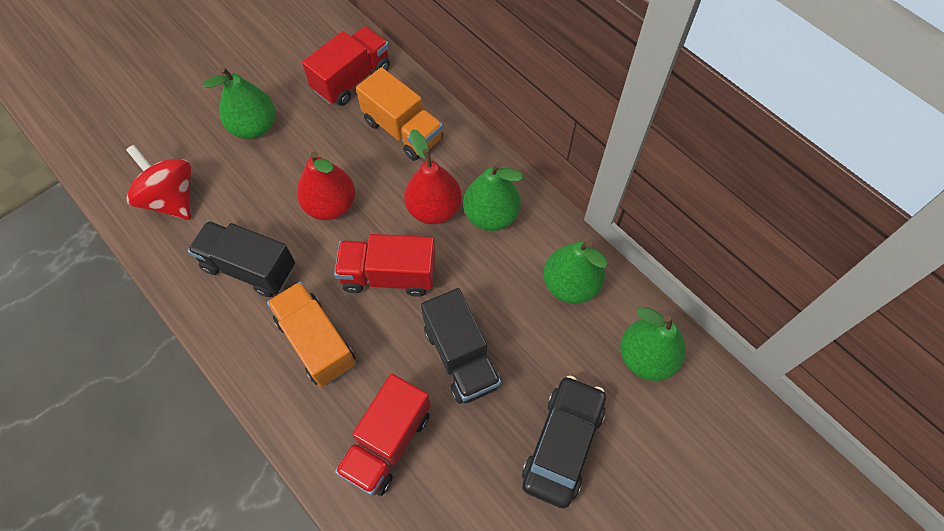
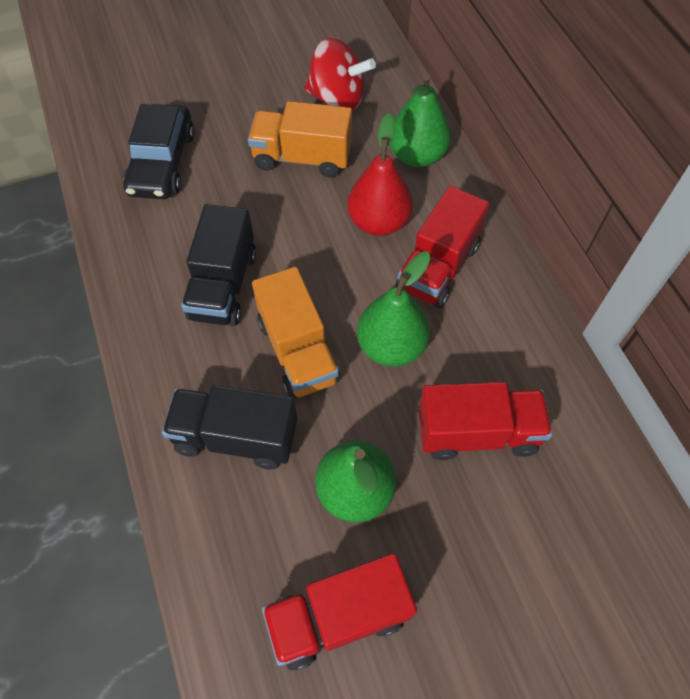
green pear: [203,67,275,139] [463,162,523,231] [543,240,608,304] [620,306,686,381] = 4 -> [315,440,397,522] [357,252,431,367] [391,73,451,167] = 3
red pear: [297,151,355,220] [404,129,462,224] = 2 -> [347,113,413,236] = 1

